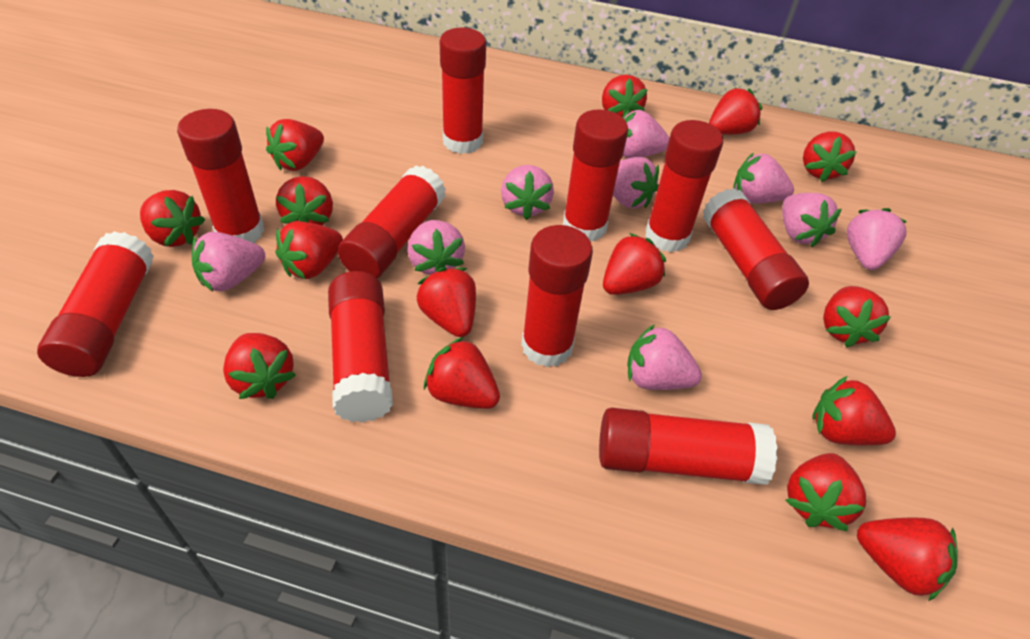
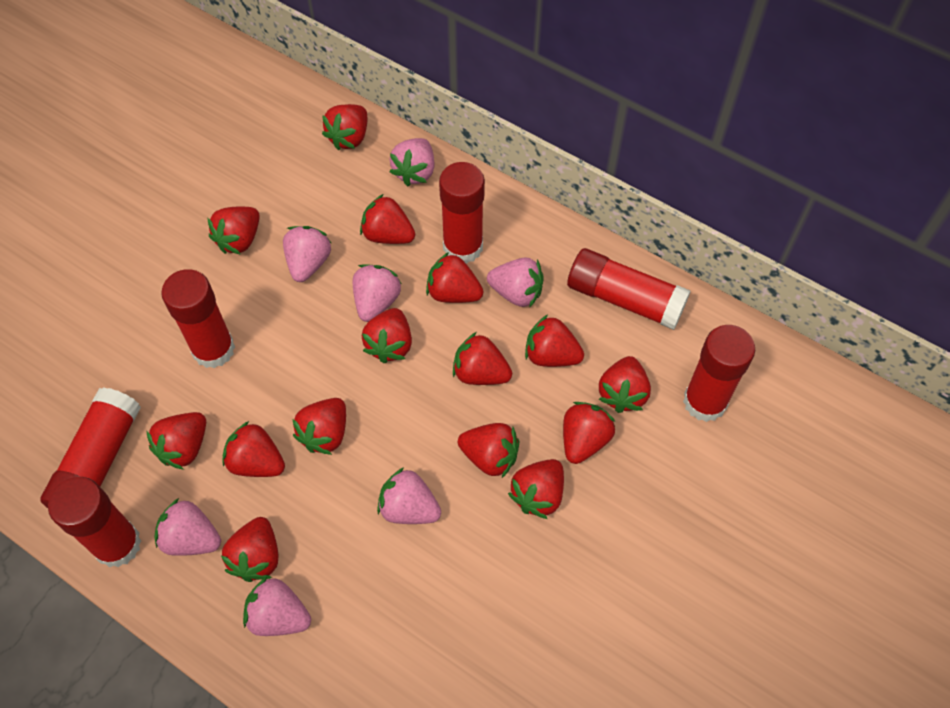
pink strawberry: [192,232,265,292] [407,220,465,275] [501,165,554,220] [613,157,659,208] [623,110,669,158] [627,324,702,390] [733,152,794,204] [782,193,842,247] [847,208,907,270] = 9 -> [154,498,221,556] [243,576,311,636] [283,226,331,282] [353,264,402,322] [377,467,441,524] [390,138,435,186] [487,257,544,308] = 7
red glue stick: [37,231,154,377] [177,109,264,243] [328,271,393,423] [338,165,446,278] [440,28,486,154] [521,225,593,367] [563,109,628,241] [599,408,777,485] [645,120,723,252] [702,188,809,310] = 10 -> [40,387,141,508] [48,477,141,567] [161,269,235,368] [439,162,485,264] [567,248,691,330] [683,325,755,422] = 6

